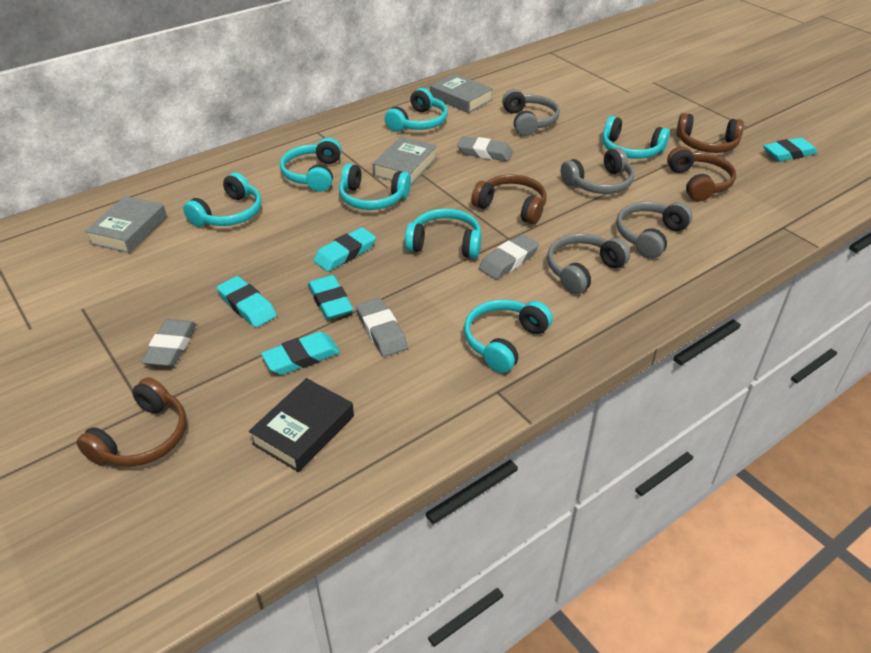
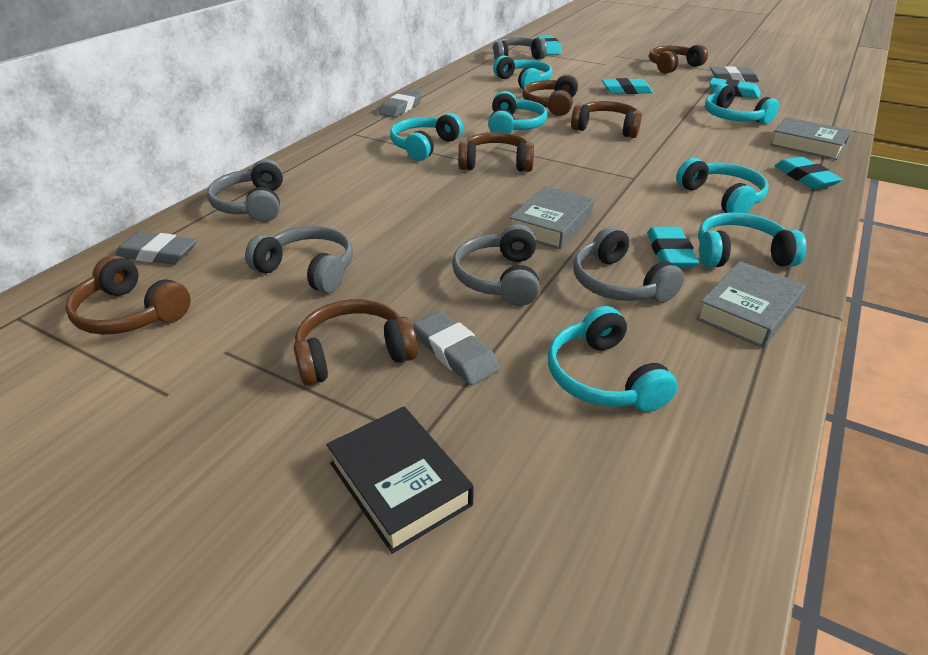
brown headphones: [76,377,187,467] [471,174,546,225] [667,146,736,201] [676,113,744,153] = 4 -> [65,255,191,335] [293,299,418,386] [458,132,534,172] [522,74,578,116] [571,101,642,138] [649,44,708,74] = 6
grey headphones: [502,89,560,136] [547,233,631,294] [561,147,634,194] [616,202,693,259] = 4 -> [207,159,283,222] [245,226,353,293] [452,224,540,306] [493,37,547,61] [573,226,684,302] = 5

